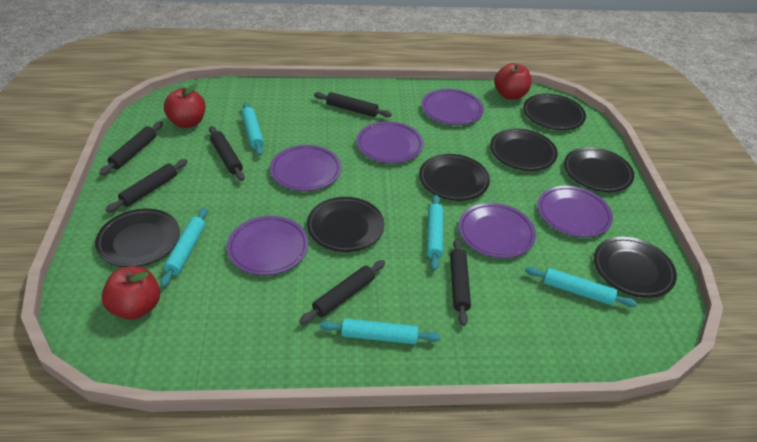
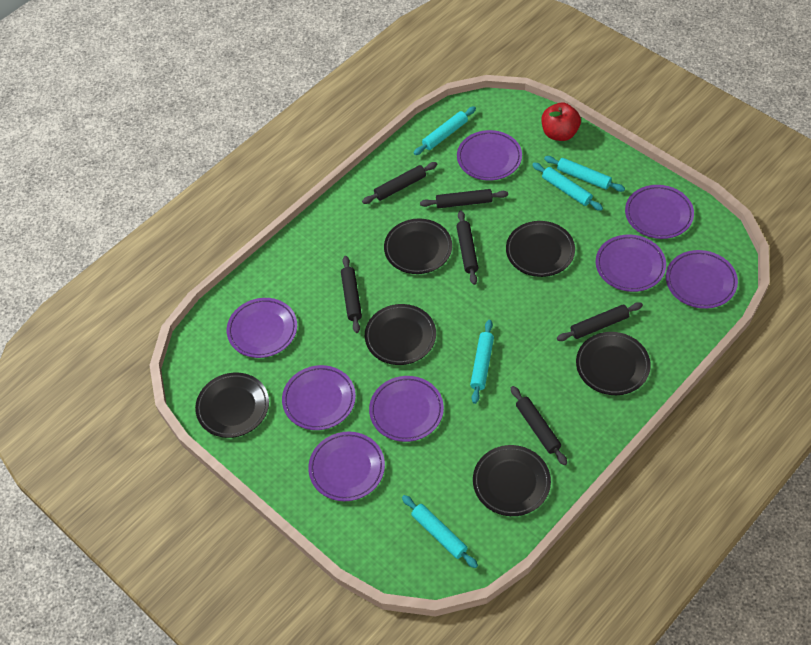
black plate: [95,209,180,267] [307,197,385,252] [419,154,490,201] [490,129,558,171] [523,94,586,130] [564,147,634,192] [594,237,677,298] = 7 -> [195,373,269,438] [365,304,436,365] [384,218,452,274] [473,445,551,516] [506,221,575,277] [576,332,651,395] = 6
purple plate: [227,216,309,275] [270,145,341,191] [356,121,424,163] [421,89,484,125] [458,203,536,258] [538,186,613,237] = 6 -> [227,298,297,358] [282,365,356,430] [308,432,385,501] [369,376,444,442] [457,130,522,181] [596,234,666,292] [625,185,694,239] [666,250,738,309] = 8
red apple: [101,266,160,320] [164,83,205,128] [494,63,531,100] = 3 -> [542,102,581,141] = 1

